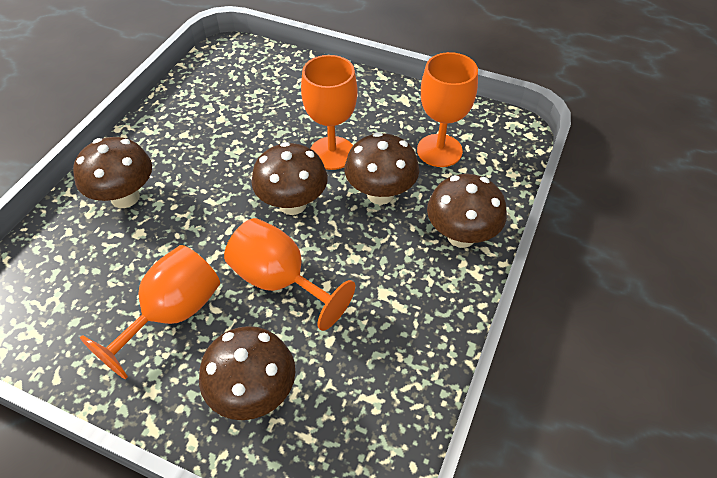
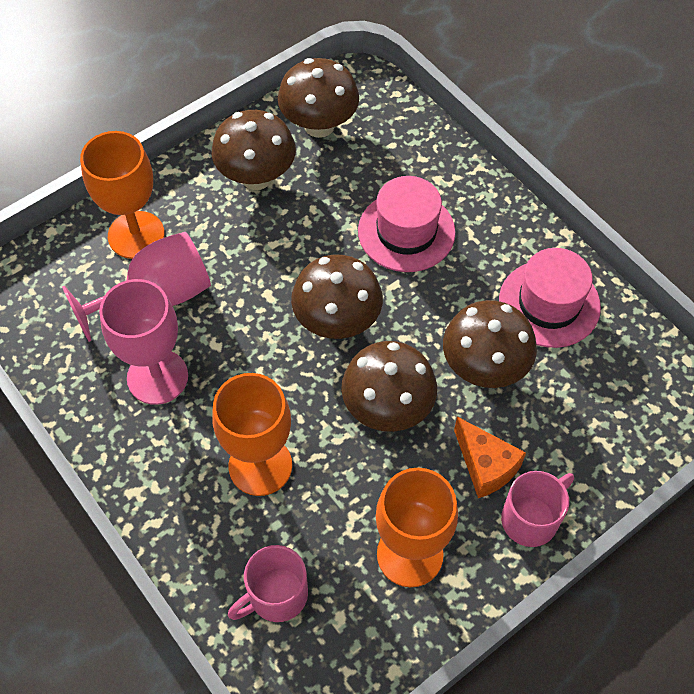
orange cheese: none = 0 -> [454,417,526,498] = 1
orange goblet: [80,245,220,379] [224,218,355,331] [301,55,358,170] [417,52,478,167] = 4 -> [80,131,165,259] [212,373,292,496] [376,468,458,587] = 3
pink goblet: none = 0 -> [62,232,211,342] [99,279,188,405] = 2
pink hat: none = 0 -> [358,176,456,272] [499,248,601,348] = 2
pink mug: none = 0 -> [228,545,308,622] [501,471,574,547] = 2

